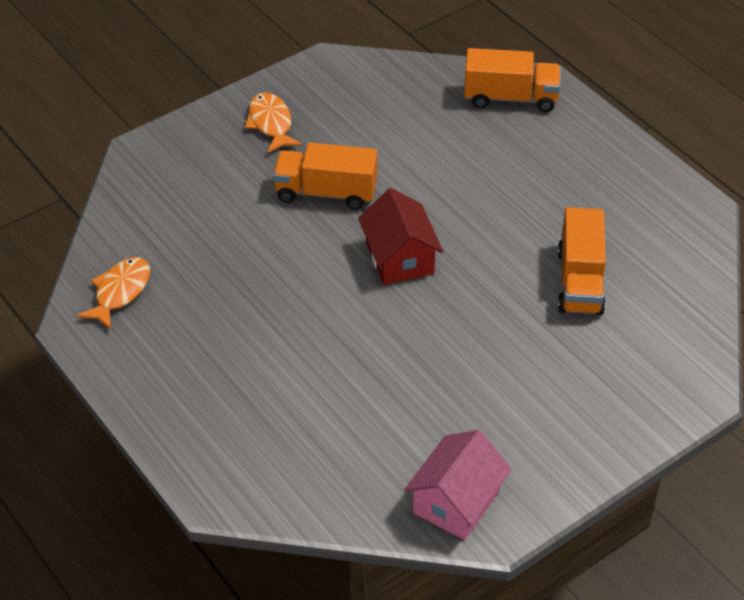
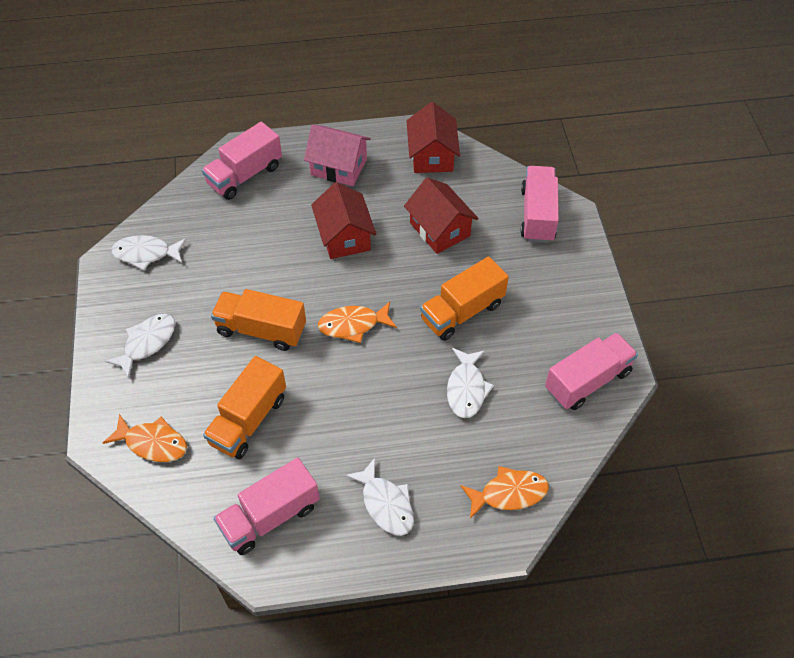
orange fish: [77,257,150,330] [245,93,302,153] = 2 -> [103,414,187,462] [318,302,397,343] [461,466,549,519] = 3
pink truck: none = 0 -> [202,122,282,200] [214,458,320,555] [520,166,559,243] [545,332,638,410] = 4
red house: [358,188,443,285] = 1 -> [311,182,376,259] [404,178,479,254] [407,102,460,173] = 3
white fish: none = 0 -> [105,314,175,379] [111,235,187,270] [345,458,414,536] [447,348,494,418] = 4

